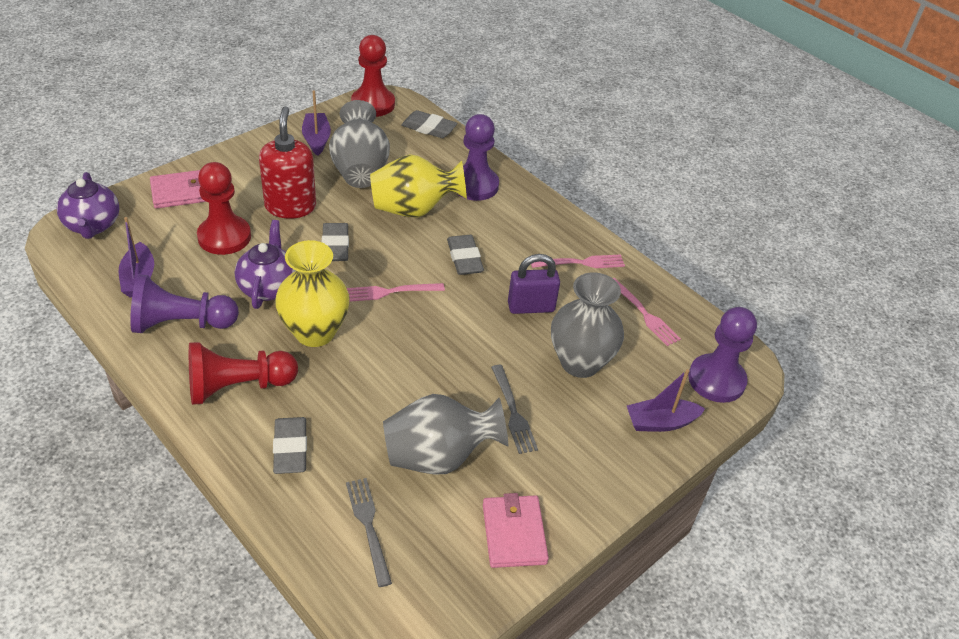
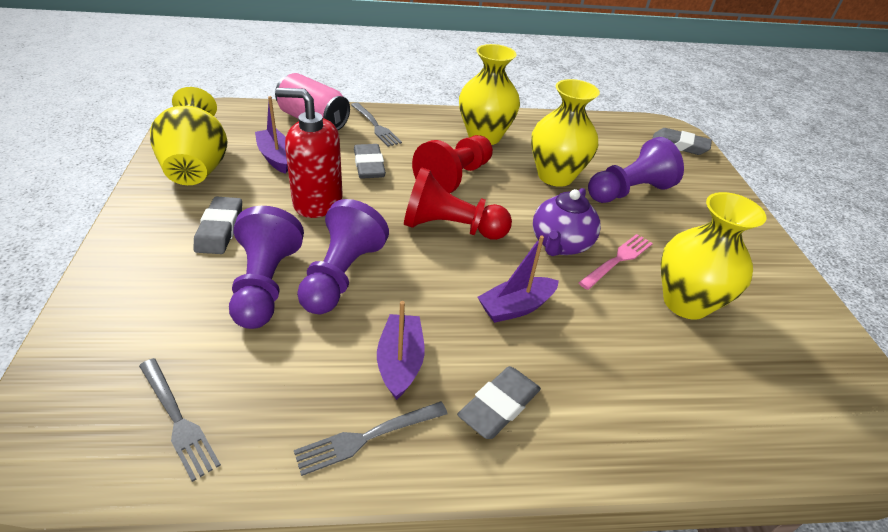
grey fork: [346,478,392,587] [491,365,538,454] = 2 -> [139,358,221,482] [294,401,448,476] [351,102,402,147] = 3
grey vase: [329,100,390,188] [383,394,508,475] [551,272,624,378] = 3 -> none = 0
pink can: none = 0 -> [275,73,350,130] = 1
pink fork: [347,283,445,302] [531,255,625,268] [613,278,681,346] = 3 -> [579,234,653,290] = 1
pink wallet: [150,170,206,209] [483,493,549,568] = 2 -> none = 0
purple padlock: [508,254,560,314] = 1 -> none = 0
purple teapot: [57,172,119,239] [235,220,296,309] = 2 -> [533,188,601,256] = 1
red pawn: [189,342,298,405] [197,162,251,255] [351,35,395,117] = 3 -> [404,167,512,240] [412,135,493,194] = 2
yellow vase: [275,240,350,347] [370,154,467,217] = 2 -> [150,87,228,185] [459,44,520,145] [531,79,600,187] [661,192,767,319] = 4

